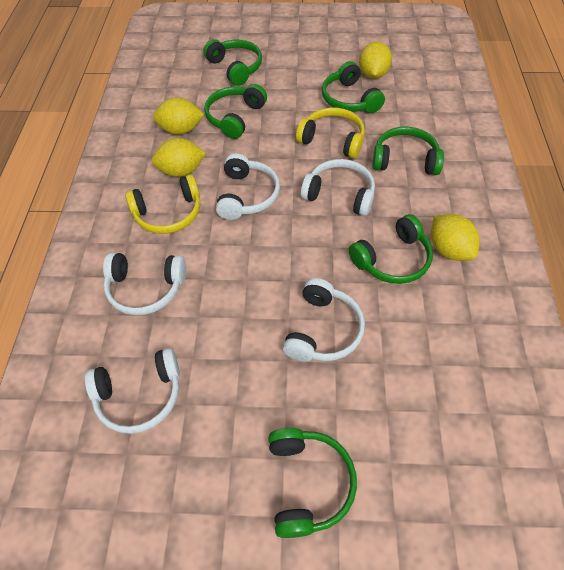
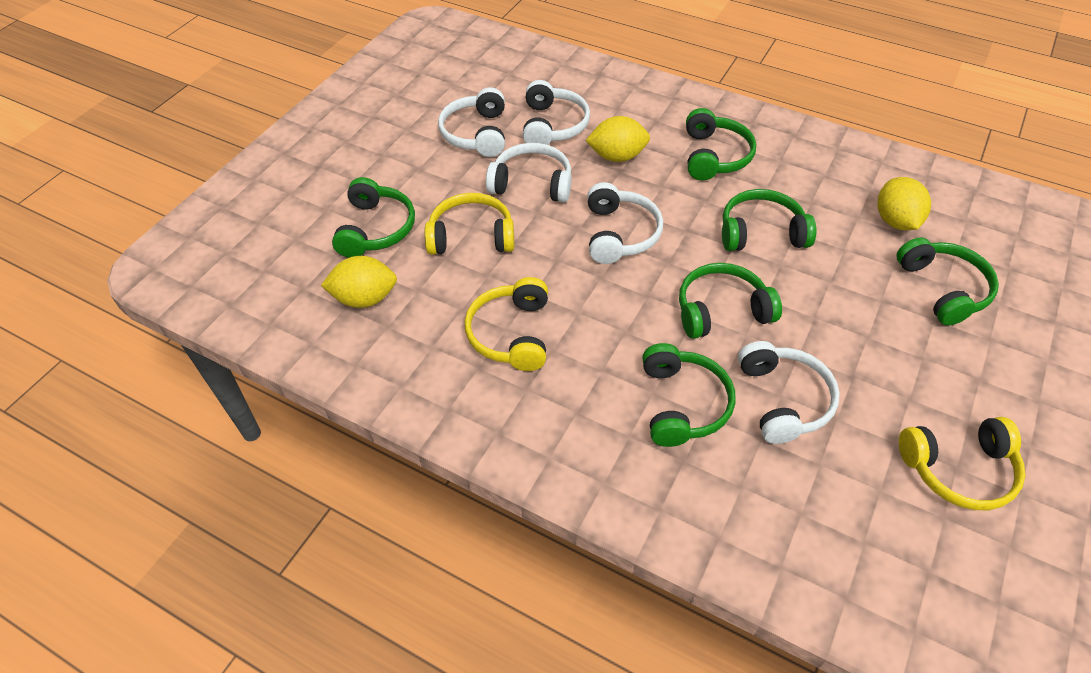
yellow headphones: [125,174,200,234] [296,108,365,158] = 2 -> [425,193,514,255] [464,277,548,371] [899,417,1025,510] = 3
yellow lemon: [152,138,206,177] [153,97,204,134] [359,41,392,79] [431,214,480,261] = 4 -> [321,256,397,308] [586,116,650,162] [878,177,931,230] = 3

